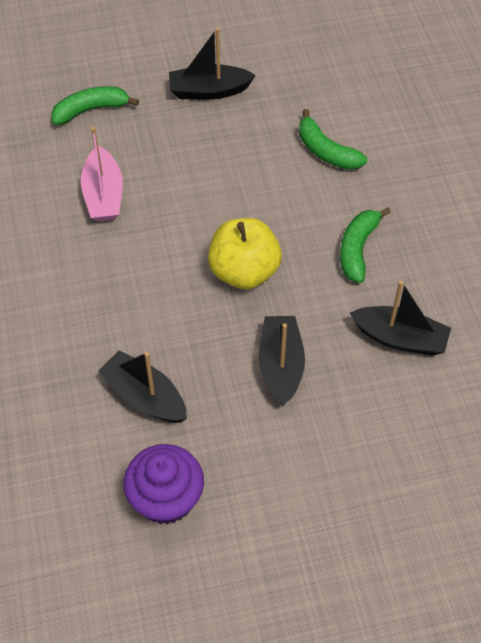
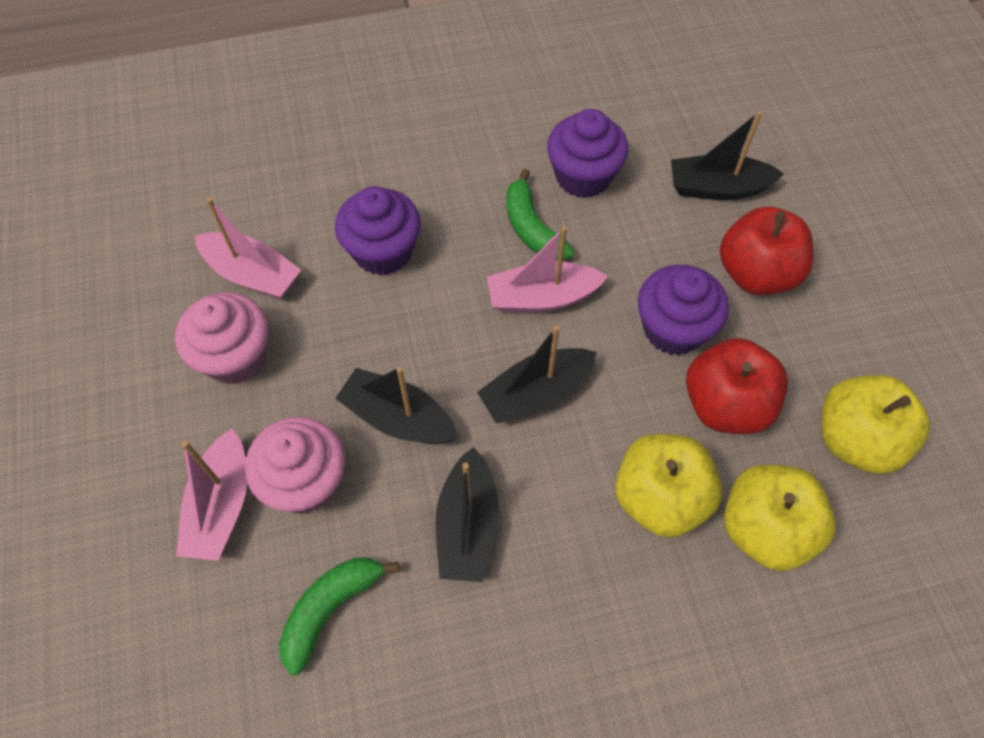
green banana: [51,86,139,125] [299,109,367,170] [340,208,391,283] = 3 -> [279,557,400,675] [507,169,574,261] = 2
pink boat: [81,127,123,222] = 1 -> [176,429,247,561] [195,198,301,299] [487,226,608,312] = 3
pink cupcake: none = 0 -> [175,292,268,384] [245,417,345,513] = 2
purple cupcake: [124,444,204,525] = 1 -> [335,186,421,275] [547,109,628,198] [638,265,729,355] = 3
red apple: none = 0 -> [686,338,788,434] [720,207,814,295] = 2
yellow apple: [208,218,282,289] = 1 -> [615,434,723,538] [724,464,836,571] [822,375,930,474] = 3

